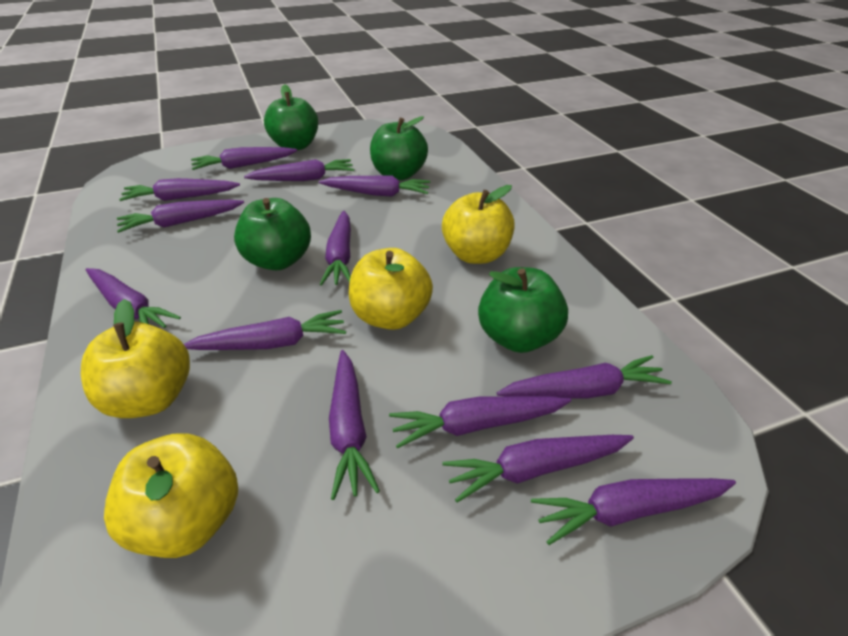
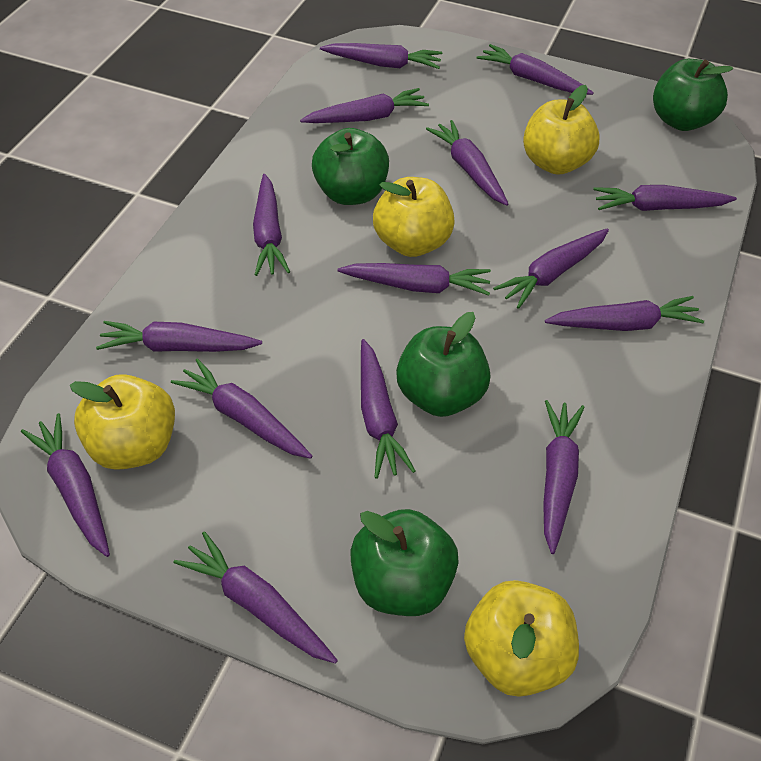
purple carrot: [86,268,181,328] [117,200,244,233] [119,178,240,201] [184,310,346,350] [191,147,297,170] [244,159,354,181] [319,175,430,197] [319,211,351,286] [329,350,380,500] [389,396,571,449] [442,435,634,503] [497,355,672,399] [531,478,736,545] = 13 -> [21,413,110,557] [96,321,262,352] [171,358,312,459] [174,531,338,664] [253,174,290,276] [300,88,429,123] [320,43,442,69] [337,263,491,296] [361,339,415,479] [426,120,509,206] [477,44,594,95] [493,228,609,309] [543,400,585,554] [545,296,704,331] [593,185,737,211] = 15

